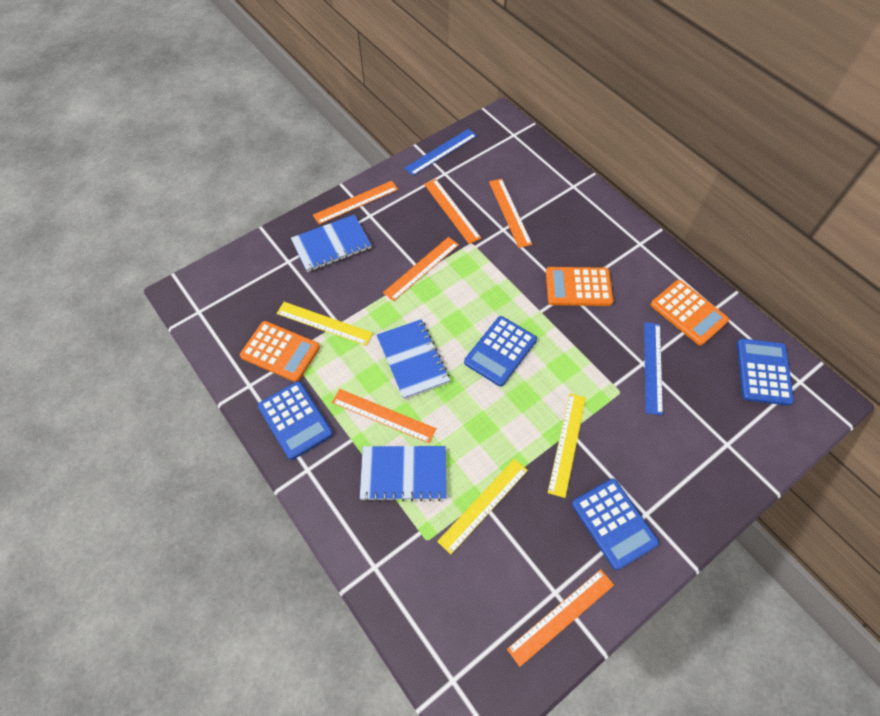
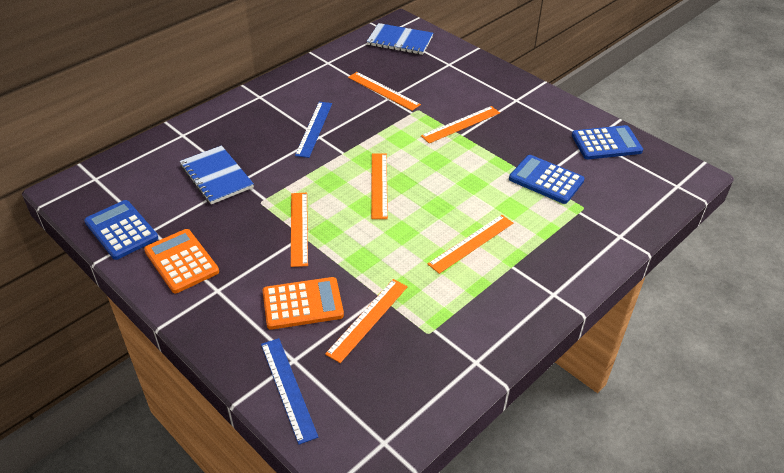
blue calculator: [258,381,333,460] [464,316,537,387] [572,478,659,570] [737,338,794,406] = 4 -> [84,200,158,260] [509,155,585,204] [572,125,643,159] = 3
blue notebook: [291,215,371,272] [360,446,446,502] [377,319,450,399] = 3 -> [180,145,254,204] [366,23,433,55] = 2
orange calculator: [240,321,320,382] [546,267,613,306] [651,280,729,346] = 3 -> [144,229,219,293] [262,277,344,330] = 2
yellow ruler: [276,302,373,346] [437,459,528,555] [548,393,586,498] = 3 -> none = 0

